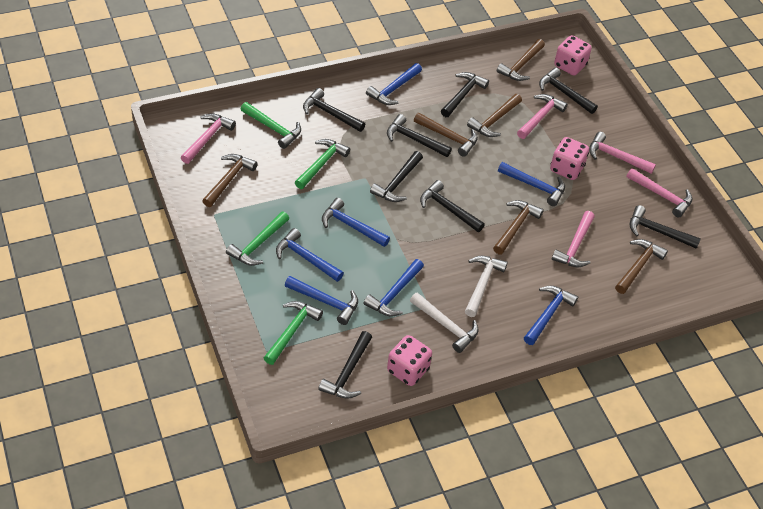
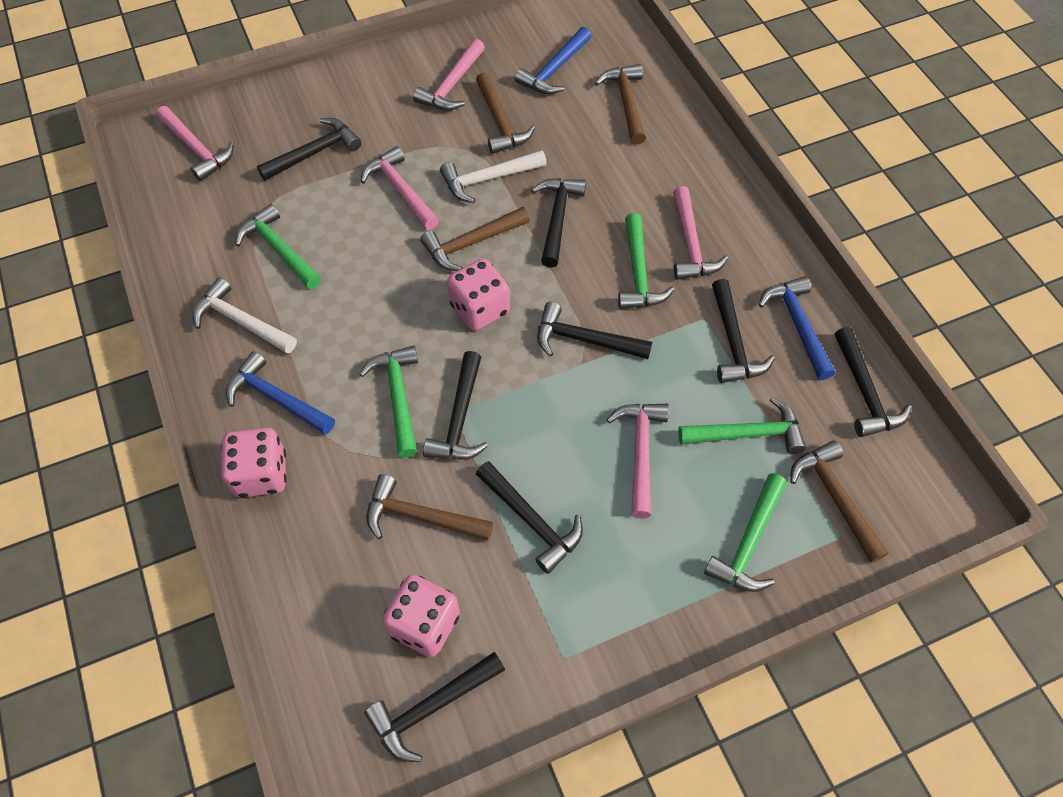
blue hammer: [276,228,344,282] [285,276,358,325] [322,198,390,247] [364,259,424,317] [366,63,422,105] [498,162,565,206] [524,286,578,345] = 7 -> [226,351,335,435] [515,27,592,94] [759,276,835,380] = 3
brown hammer: [202,154,258,207] [414,113,478,157] [467,94,522,137] [493,200,544,254] [497,39,545,81] [615,239,668,294] = 6 -> [366,474,494,541] [420,207,530,271] [476,72,535,154] [595,64,646,145] [790,440,889,563] = 5
green hammer: [226,211,289,266] [241,102,301,149] [264,301,323,365] [295,139,350,189] = 4 -> [235,204,321,289] [359,346,418,458] [618,213,675,309] [678,397,806,454] [704,473,786,592] = 5

